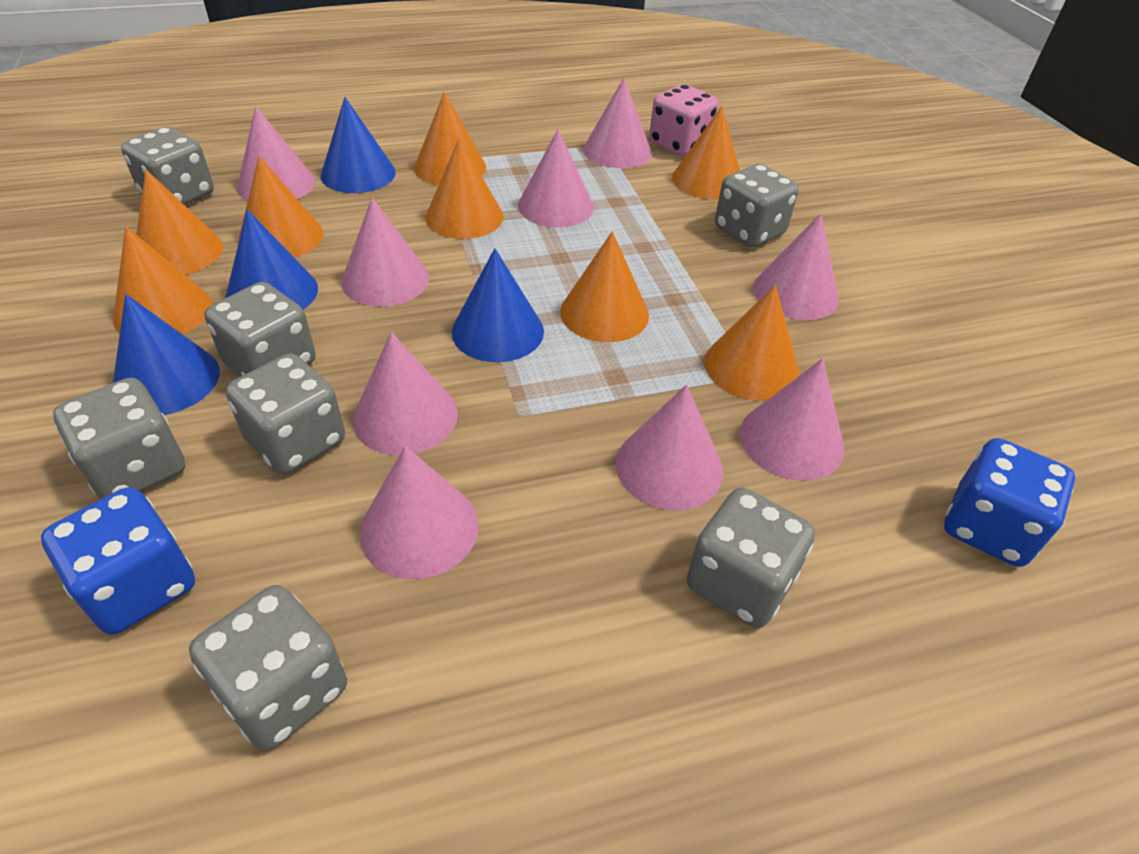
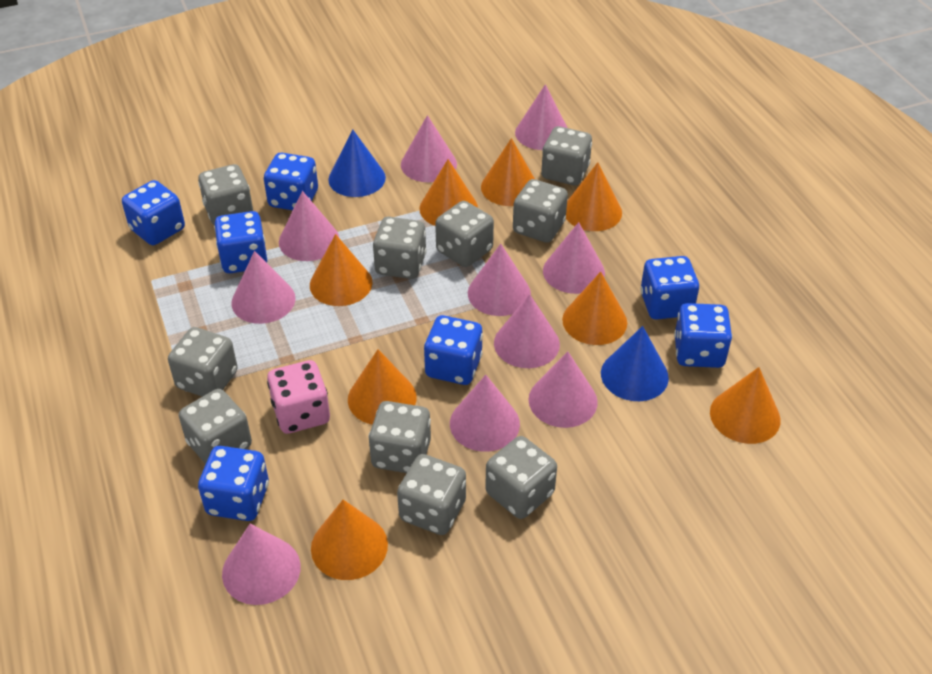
blue cone: [113,294,220,415] [226,209,318,310] [321,97,396,193] [452,248,544,362] = 4 -> [328,129,386,197] [601,326,669,401] = 2
blue dice: [41,487,195,635] [944,438,1075,567] = 2 -> [122,180,185,245] [198,446,269,521] [214,211,267,273] [264,152,318,210] [424,315,483,385] [640,256,699,320] [674,303,732,368] = 7
grey dice: [53,378,185,499] [121,127,214,205] [189,585,347,750] [204,282,316,377] [226,353,345,474] [687,487,815,628] [715,164,799,248] = 7 -> [168,327,238,397] [179,389,252,464] [198,164,253,225] [368,401,431,473] [373,217,427,279] [397,454,466,535] [435,201,494,267] [485,436,557,519] [513,179,568,243] [541,126,592,185] = 10
pink cone: [237,106,315,201] [341,198,429,307] [353,332,458,455] [360,446,478,579] [518,129,594,227] [583,78,652,168] [616,384,723,510] [740,358,845,481] [753,214,839,320] = 9 -> [222,524,301,605] [232,251,296,324] [279,191,339,261] [401,115,457,182] [450,375,520,452] [468,244,531,316] [494,294,560,368] [515,84,568,150] [528,351,598,428] [543,222,605,294] = 10

